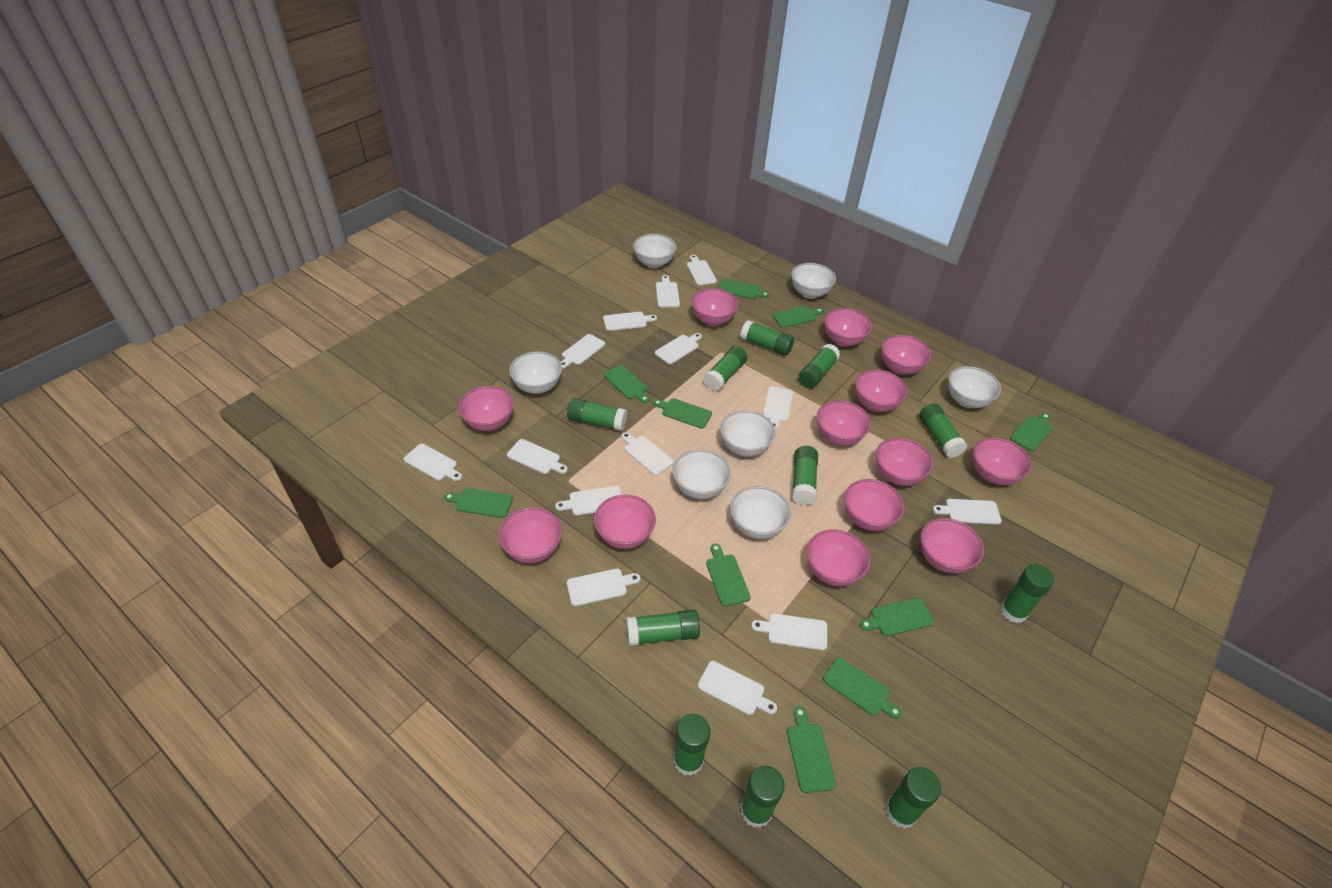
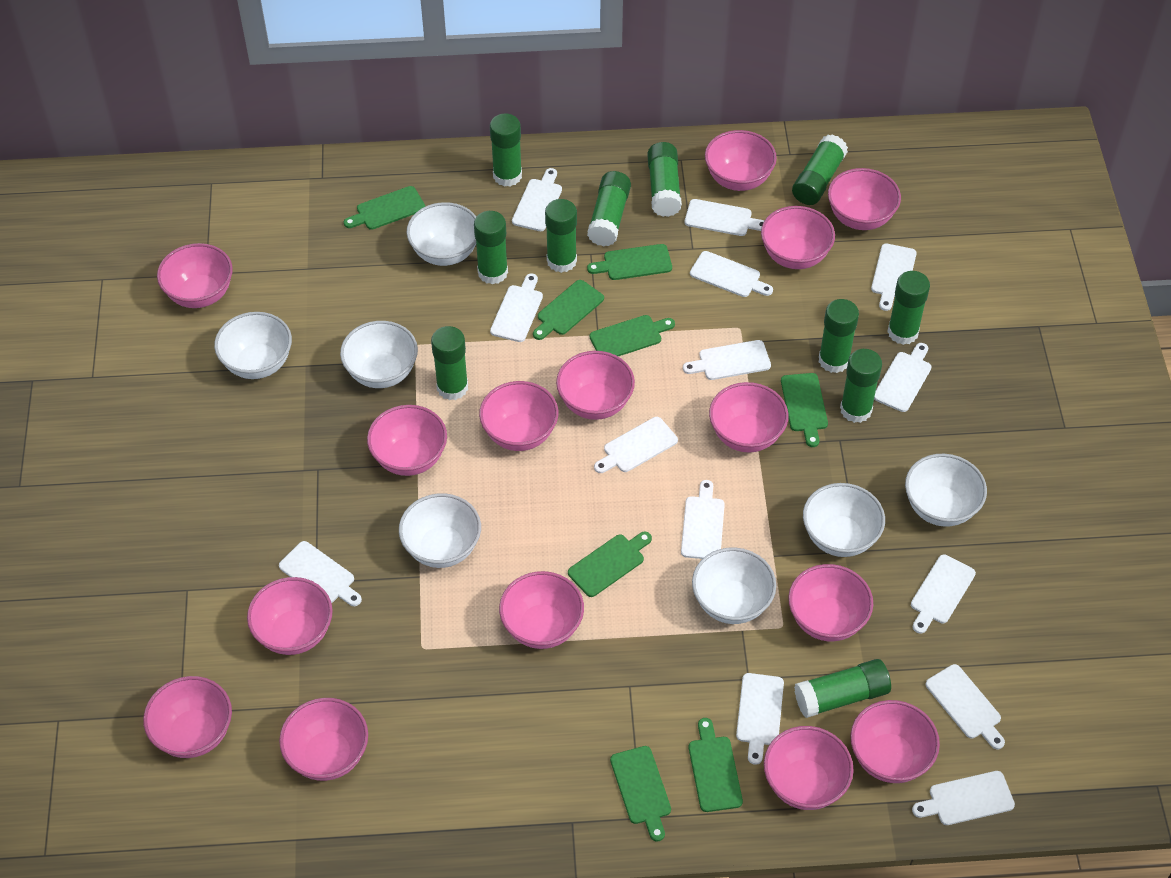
green cutting board: [444,488,513,518] [604,365,649,403] [653,398,712,429] [706,544,751,607] [718,279,769,299] [772,306,823,328] [787,707,836,793] [823,657,902,719] [860,598,934,636] [1010,413,1052,451] = 10 -> [344,186,425,230] [533,280,604,340] [568,532,652,597] [587,244,672,280] [590,315,675,356] [610,746,671,841] [689,718,743,812] [781,373,828,447] = 8
pink bowl: [458,386,514,431] [498,507,562,564] [594,495,656,549] [691,288,738,326] [807,529,871,587] [817,401,871,446] [824,308,872,347] [844,479,905,531] [855,369,908,412] [876,438,933,486] [881,335,932,375] [921,518,984,574] [973,437,1031,485] = 13 -> [143,676,232,758] [157,243,233,308] [247,577,333,655] [279,698,368,781] [367,405,447,476] [479,381,559,451] [499,571,584,649] [556,351,635,420] [705,130,777,191] [709,382,788,453] [761,206,835,269] [764,726,854,810] [788,564,873,641] [828,168,901,230] [850,700,940,783] = 15

